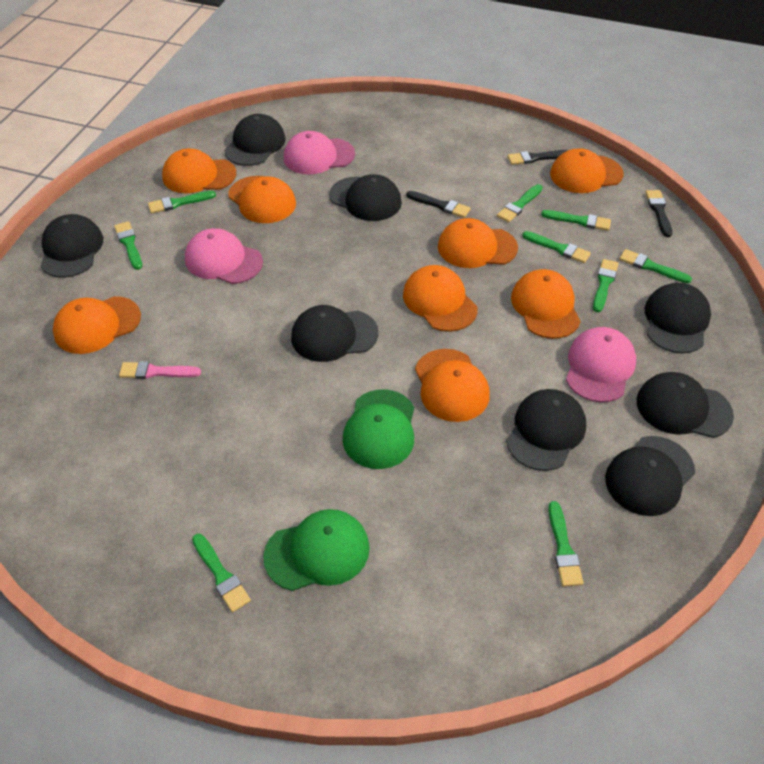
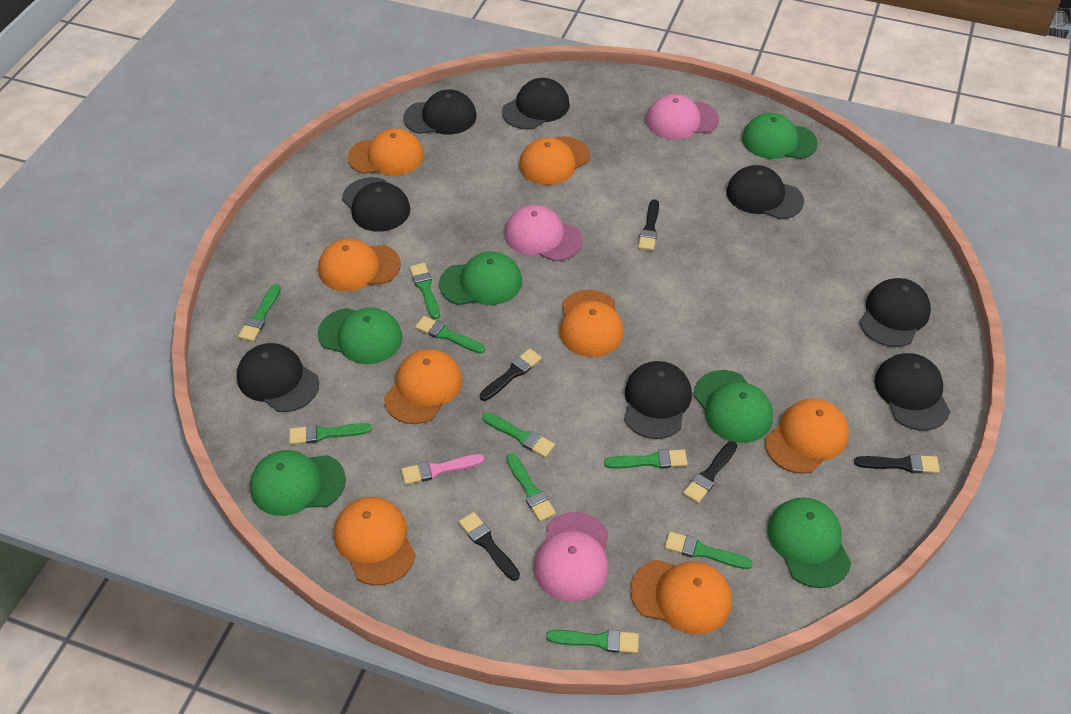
black brush: [406,191,471,218] [507,150,568,165] [645,190,672,237] = 3 -> [459,512,520,581] [480,349,542,401] [638,199,659,251] [683,441,737,503] [854,454,940,473] = 5
green cap: [263,509,370,591] [343,389,414,469] = 2 -> [250,450,346,516] [318,308,402,364] [439,251,522,305] [694,370,773,443] [742,113,818,159] [768,497,851,588] = 6

